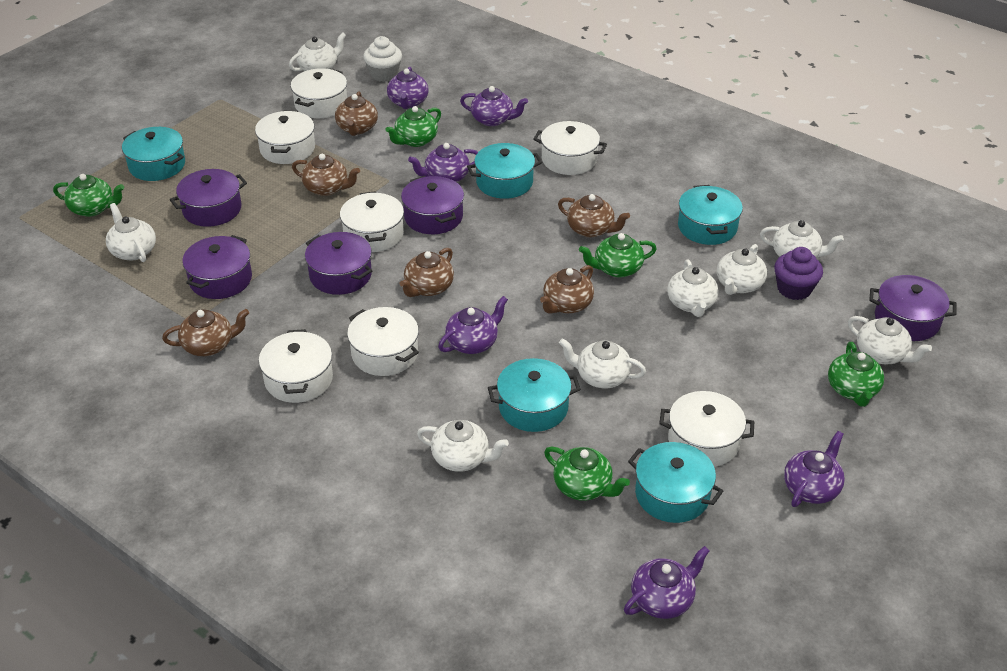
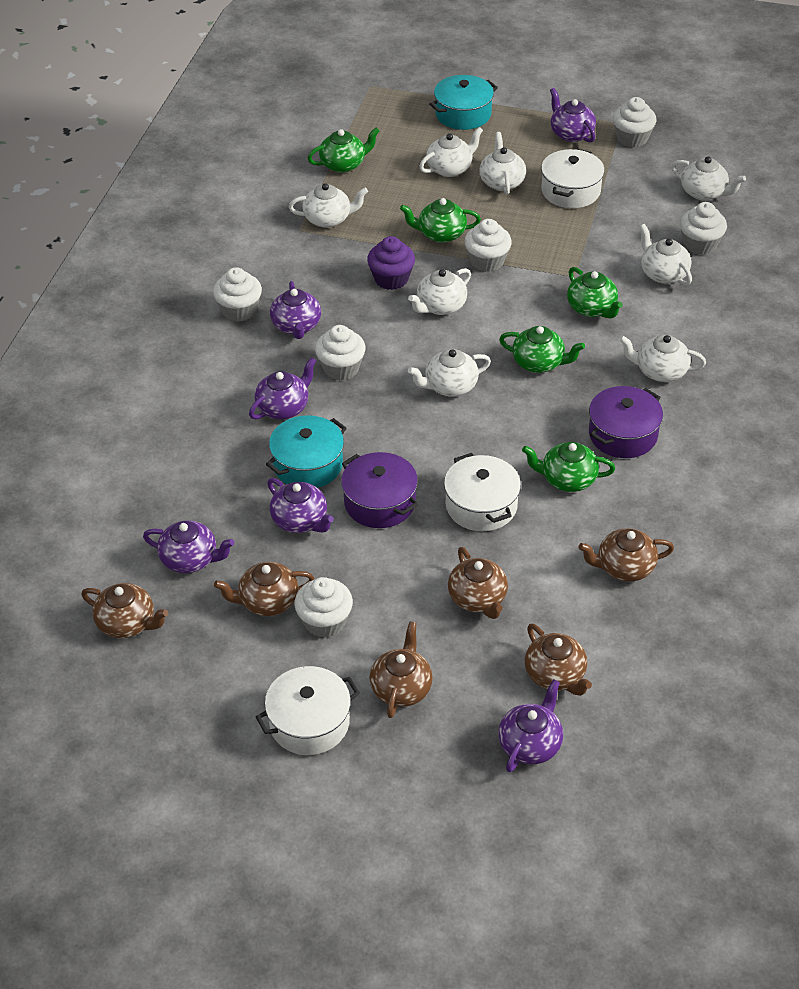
purple pot: [170,169,247,227] [182,235,252,299] [305,232,372,295] [401,176,464,234] [869,275,956,341] = 5 -> [341,452,418,528] [589,386,663,458] = 2
turquoise pot: [122,127,185,181] [467,143,542,199] [488,358,581,432] [628,442,723,523] [678,185,743,245] = 5 -> [266,415,347,488] [429,75,498,130] = 2
white cupcake: [363,36,402,82] = 1 -> [213,267,262,322] [294,577,353,638] [315,325,366,380] [464,219,512,272] [613,97,656,148] [680,202,727,255] = 6
white pot: [255,111,315,164] [259,329,333,403] [291,68,347,118] [340,191,404,252] [347,307,419,376] [533,121,607,175] [659,391,754,467] = 7 -> [256,666,360,755] [444,453,521,531] [541,149,604,208] = 3

